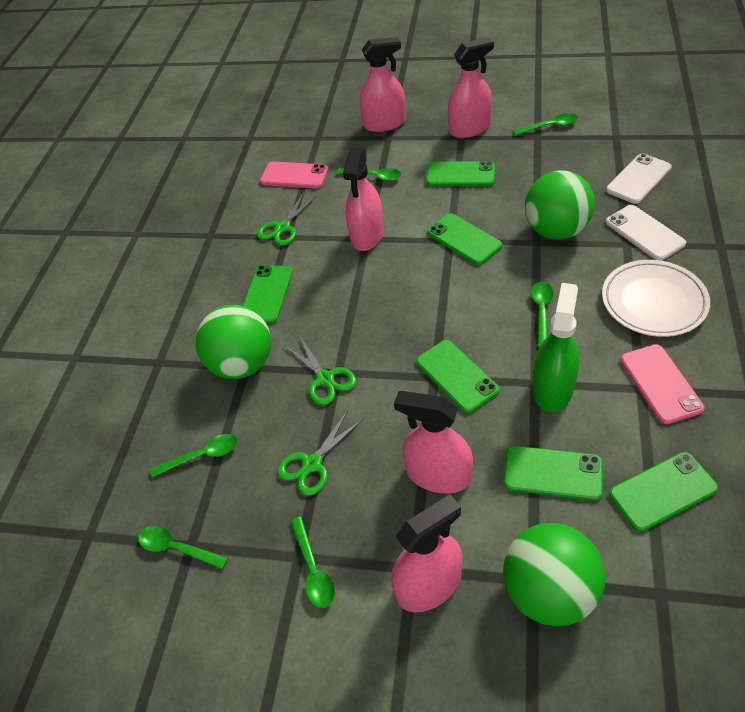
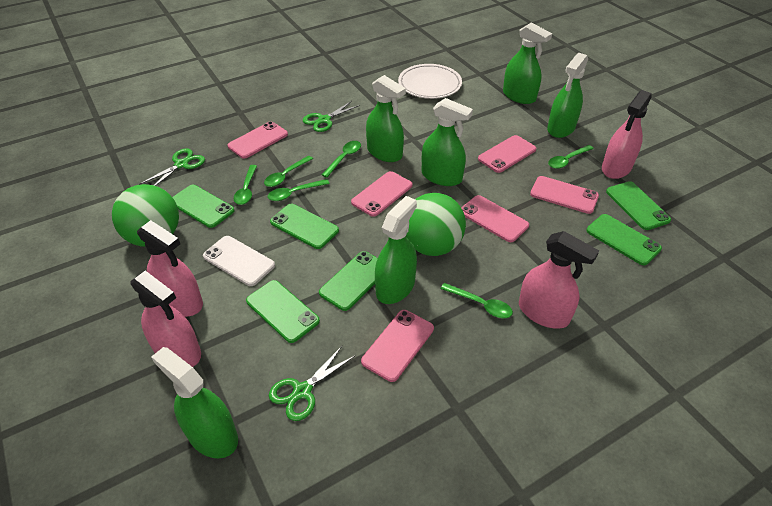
green ball: [195,305,271,379] [503,523,605,626] [525,170,595,240] = 3 -> [112,184,179,247] [406,193,466,256] = 2
green spray bottle: [532,283,580,412] = 1 -> [151,347,238,458] [366,75,406,162] [375,196,417,304] [422,98,473,186] [503,22,552,104] [547,53,588,138] = 6
pink phone: [260,162,328,189] [620,344,705,424] = 2 -> [228,121,288,159] [351,171,413,217] [361,310,434,382] [461,195,529,242] [478,135,536,173] [530,176,599,214] = 6
pink spray bottle: [343,148,384,251] [360,37,406,132] [391,495,463,613] [394,391,473,494] [448,37,494,138] = 5 -> [131,271,201,367] [137,220,203,317] [519,231,599,329] [602,90,652,179] = 4
white phone: [606,153,672,204] [606,205,686,261] = 2 -> [203,236,275,286] = 1

